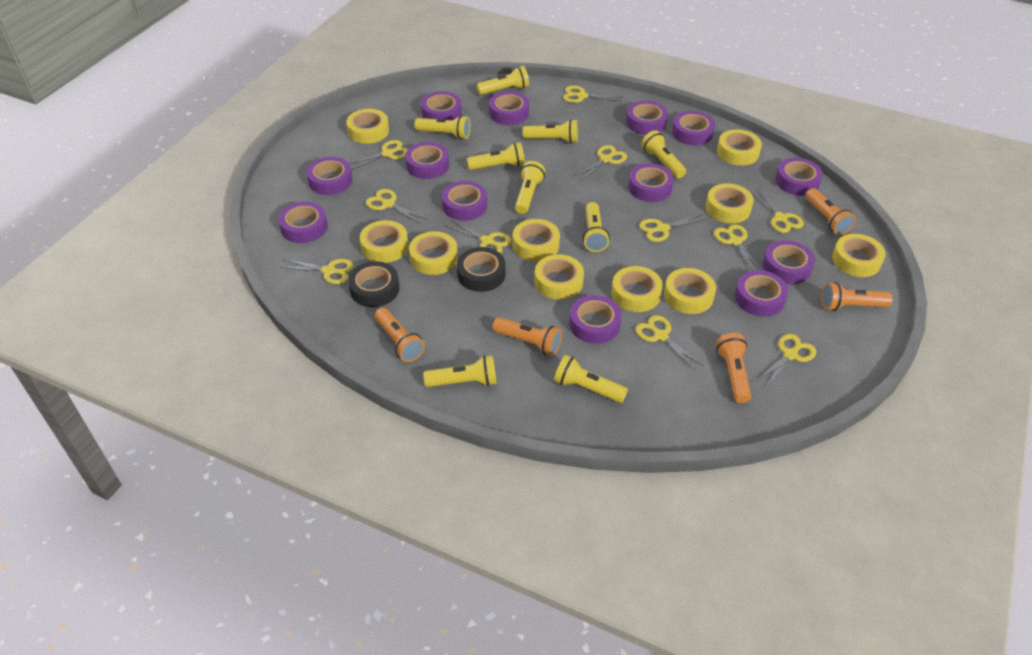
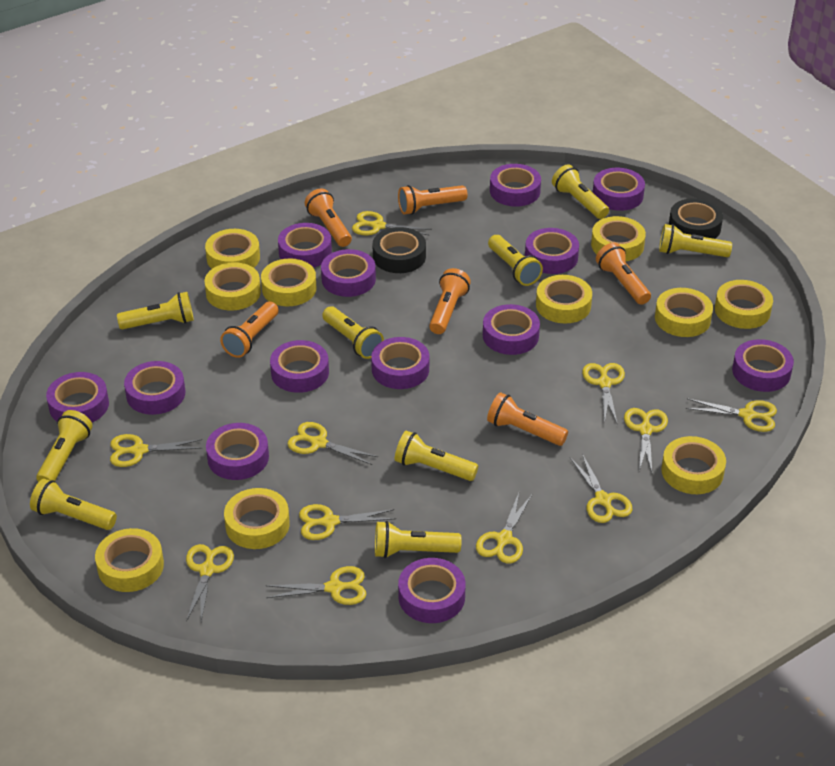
orange flashlight: [375,308,425,362] [493,317,562,356] [716,333,751,403] [805,188,856,235] [821,282,893,311] = 5 -> [220,301,279,358] [305,188,352,247] [398,185,467,215] [429,268,471,334] [487,392,568,446] [596,243,651,305] = 6

